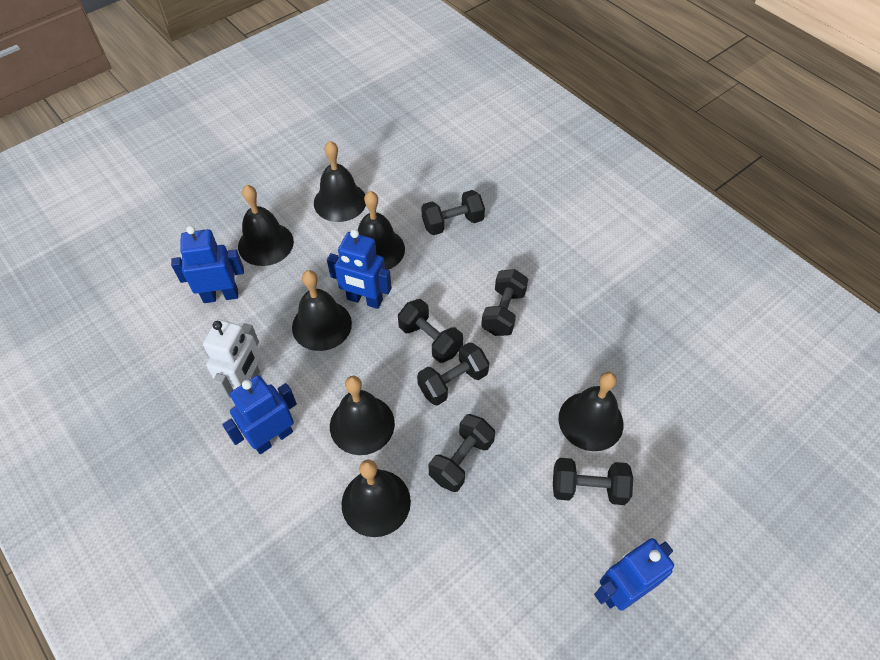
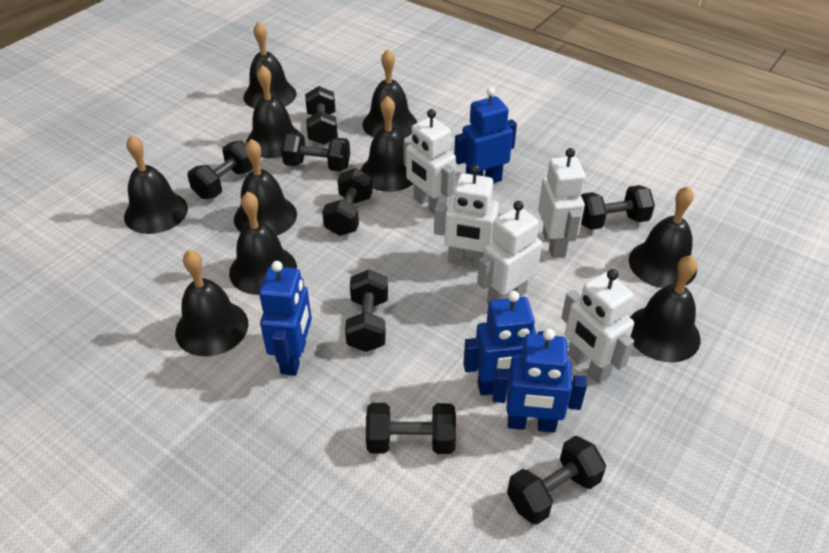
black bell: [238,185,294,266] [292,270,352,351] [314,141,366,222] [330,376,395,455] [341,460,411,537] [358,191,405,270] [558,372,623,451] = 7 -> [124,135,188,234] [175,250,248,356] [229,191,297,295] [234,139,297,235] [243,21,296,109] [246,65,300,158] [360,96,413,192] [362,49,417,138] [629,186,697,288] [630,255,700,362] = 10
black dumbbell: [398,299,463,363] [417,342,489,406] [421,190,485,235] [428,414,495,492] [481,269,528,336] [553,458,633,505] = 6 -> [187,140,253,199] [281,133,350,172] [305,86,338,145] [322,168,372,236] [345,270,388,352] [366,403,456,454] [507,436,606,525] [581,185,655,230] = 8
white robot: [203,319,261,398] = 1 -> [403,109,456,214] [434,165,503,268] [477,201,542,304] [538,148,586,258] [561,269,634,383] = 5

